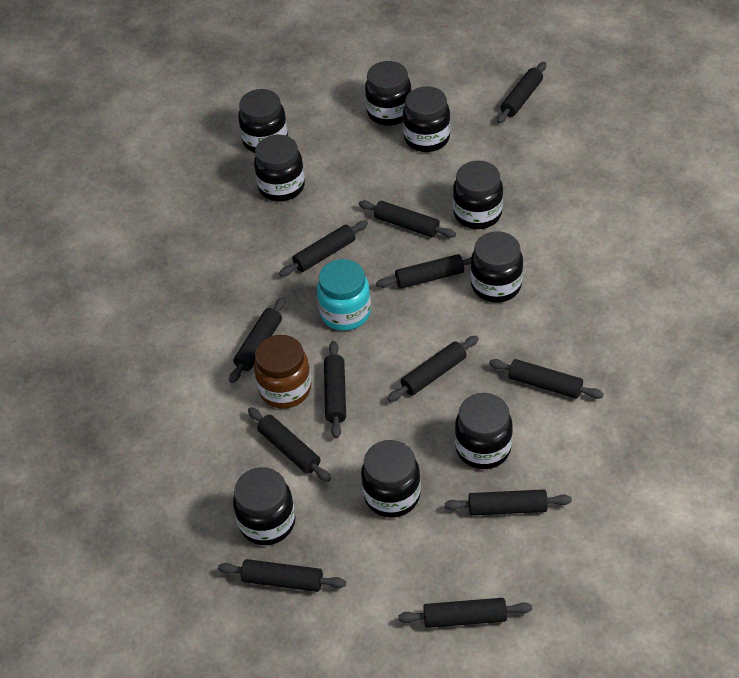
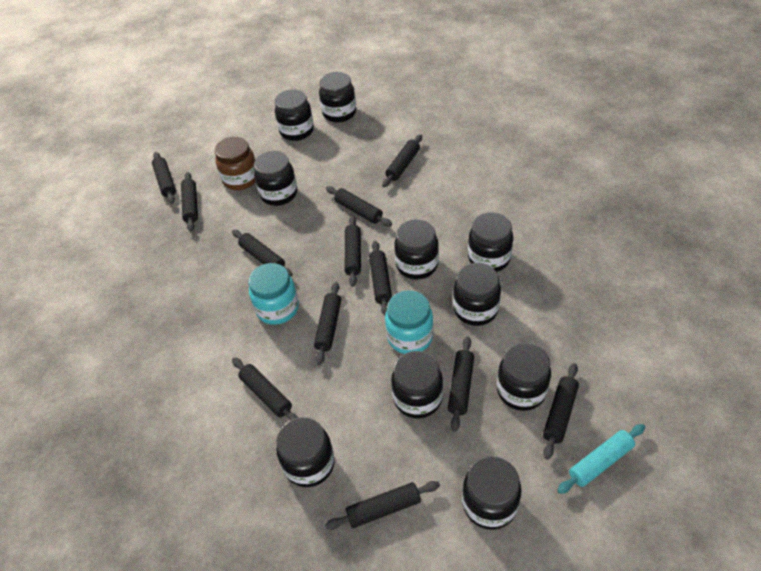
black jar: [233,467,296,545] [238,89,288,153] [254,135,305,202] [361,440,421,518] [365,61,412,126] [403,86,450,152] [453,161,503,229] [455,393,513,469] [470,231,523,303] = 9 -> [254,151,297,206] [275,89,314,141] [276,417,335,487] [319,72,356,122] [391,351,443,418] [394,219,439,279] [453,263,501,326] [462,456,522,530] [468,212,514,272] [497,343,551,411] = 10
turquoise jar: [317,259,371,331] = 1 -> [248,263,299,325] [385,290,433,354] = 2
turquoise rolling pin: none = 0 -> [557,424,645,494] = 1

